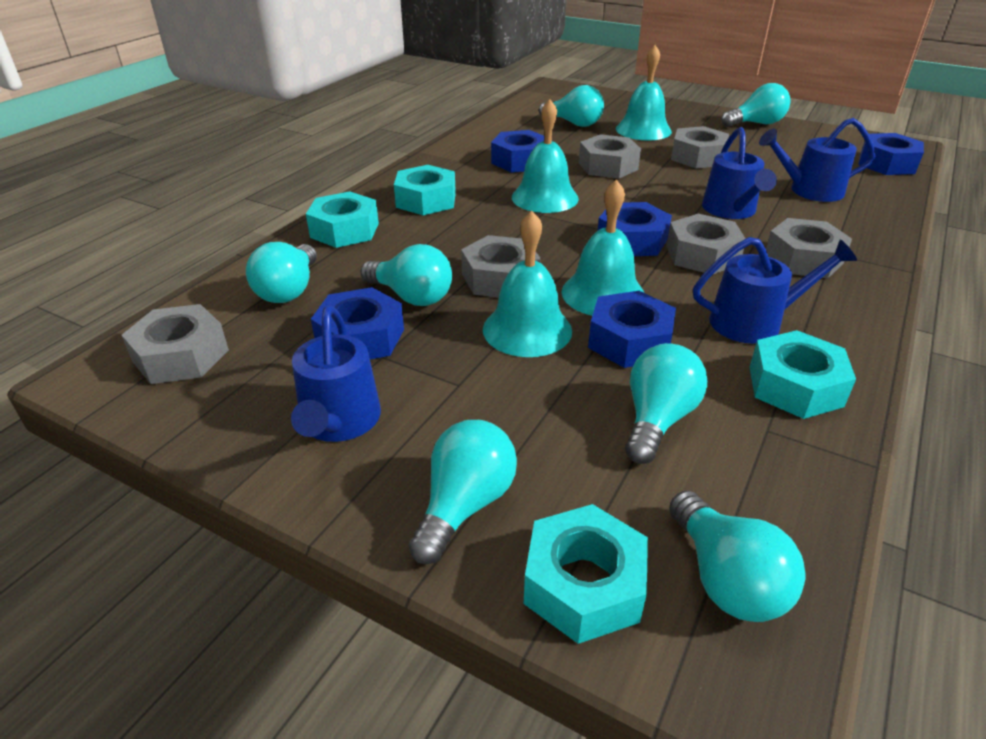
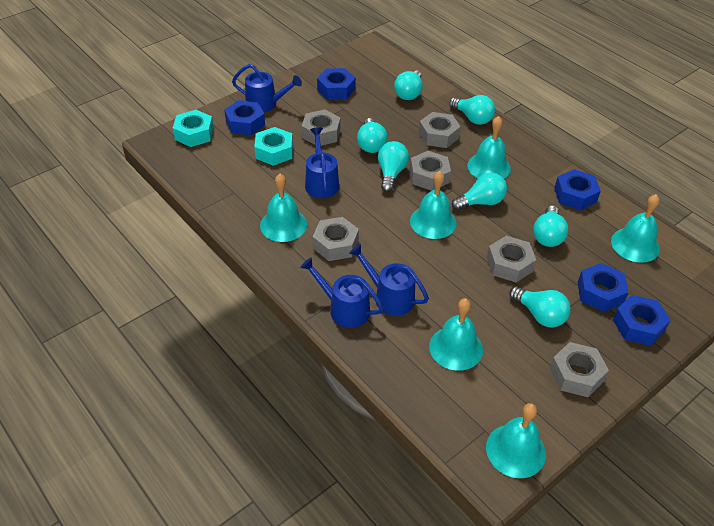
turquoise bell: [483,211,572,357] [512,99,579,213] [561,179,644,316] [616,45,672,140] = 4 -> [260,174,307,242] [410,171,457,239] [429,298,483,371] [467,116,511,179] [486,403,546,478] [611,194,660,263] = 6
turquoise nut: [306,191,379,248] [394,165,456,215] [524,504,648,644] [749,330,856,419] = 4 -> [173,110,214,147] [254,127,293,166] = 2

